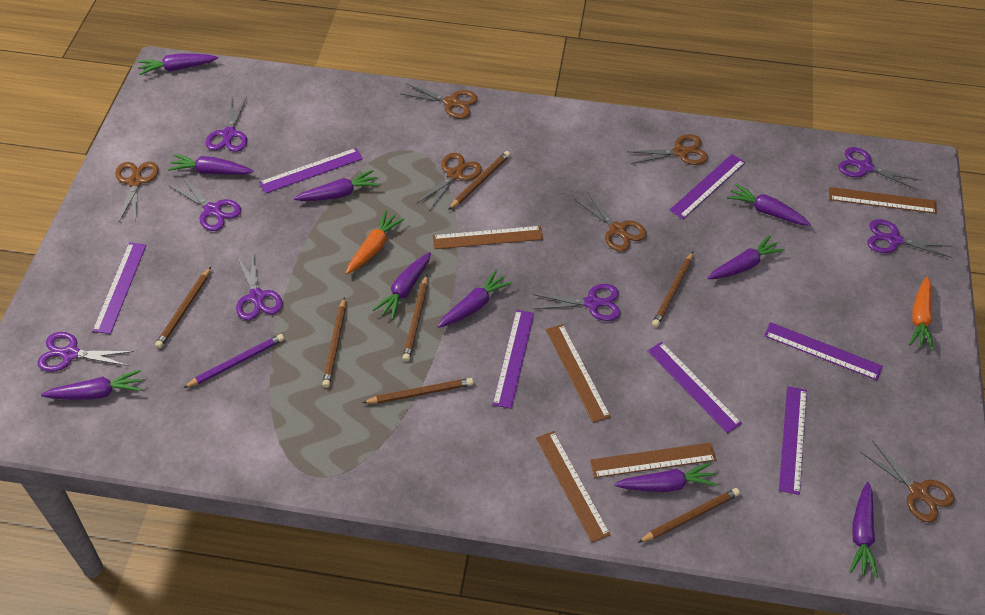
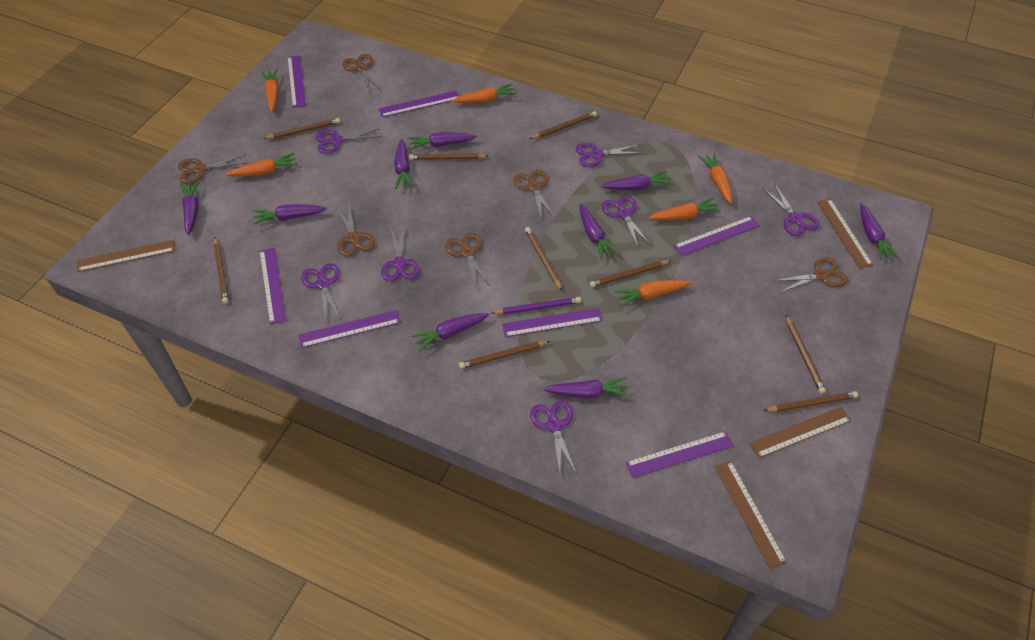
brown pencil: [155,267,211,348] [322,297,346,388] [362,378,473,404] [403,275,428,361] [448,151,510,210] [638,488,740,543] [652,252,693,327] = 7 -> [214,237,229,304] [263,118,340,139] [409,153,488,160] [459,341,550,369] [525,227,562,290] [530,111,597,139] [590,260,671,288] [763,391,858,412] [786,315,826,394] = 9
brown ruler: [433,226,543,249] [536,431,611,543] [546,324,611,423] [590,442,717,478] [829,187,937,214] = 5 -> [77,240,175,272] [715,461,787,569] [749,407,851,458] [817,199,873,268] = 4
orange carrot: [346,210,405,274] [909,276,934,350] = 2 -> [226,153,297,177] [261,69,279,112] [452,83,517,103] [614,280,691,307] [649,198,721,220] [698,153,732,204] = 6
purple carrot: [41,370,142,400] [138,54,218,75] [168,154,253,175] [294,170,380,201] [373,252,431,320] [437,270,513,328] [615,462,718,492] [708,235,785,279] [727,184,811,226] [849,482,878,578] = 10 -> [180,181,199,235] [253,204,327,225] [394,139,414,189] [408,132,477,150] [411,313,489,351] [543,377,629,398] [580,204,619,259] [601,171,672,190] [860,203,899,260] = 9

